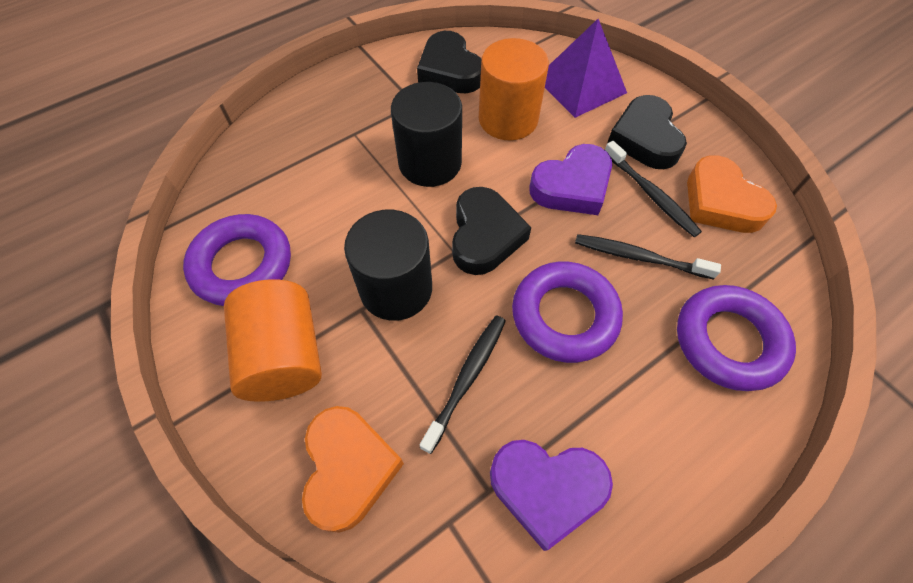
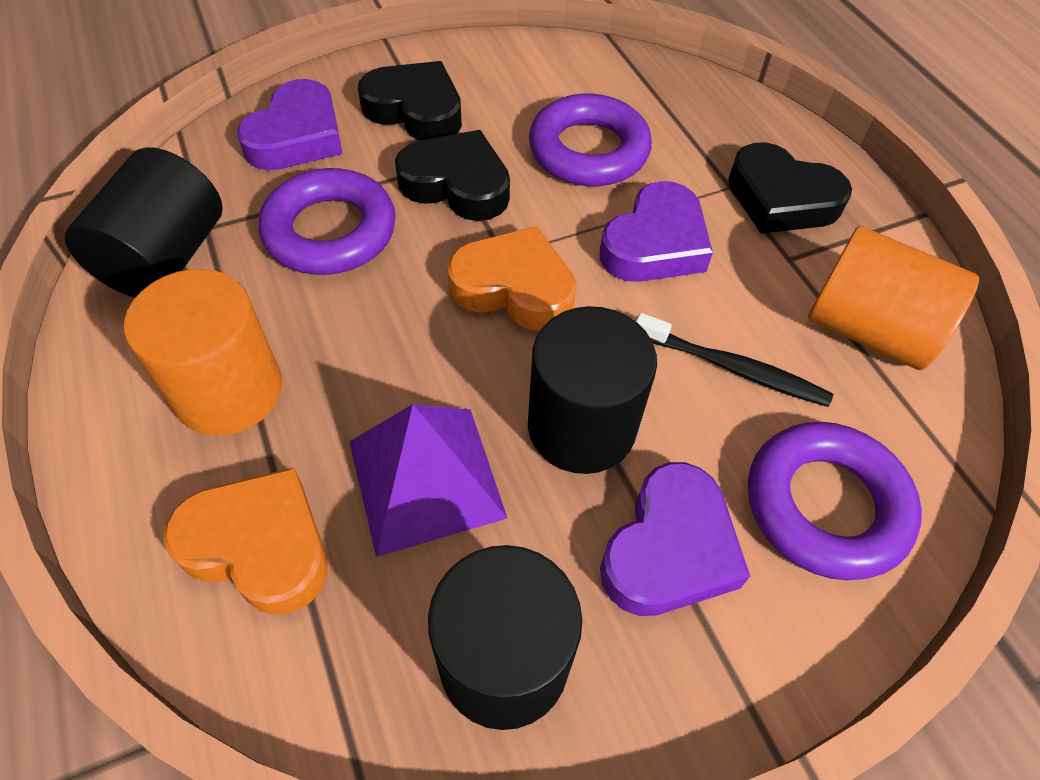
black cylinder: [344,210,432,321] [391,82,462,187] = 2 -> [65,147,223,298] [428,545,582,730] [528,306,657,474] = 3
black toothbrush: [420,315,506,454] [575,234,721,279] [605,141,702,237] = 3 -> [636,313,833,407] = 1
purple heart: [490,440,613,551] [529,144,612,215] = 2 -> [237,79,343,170] [600,181,713,282] [600,462,750,616] = 3

